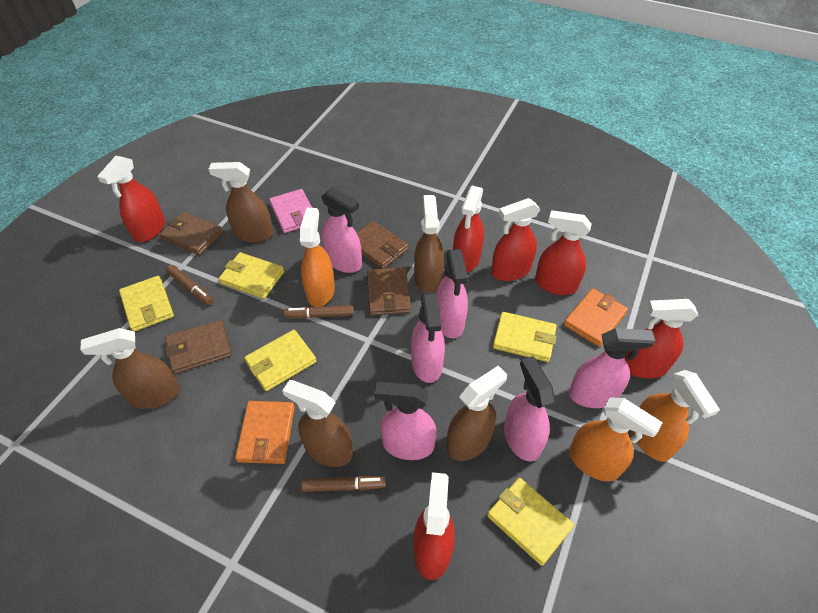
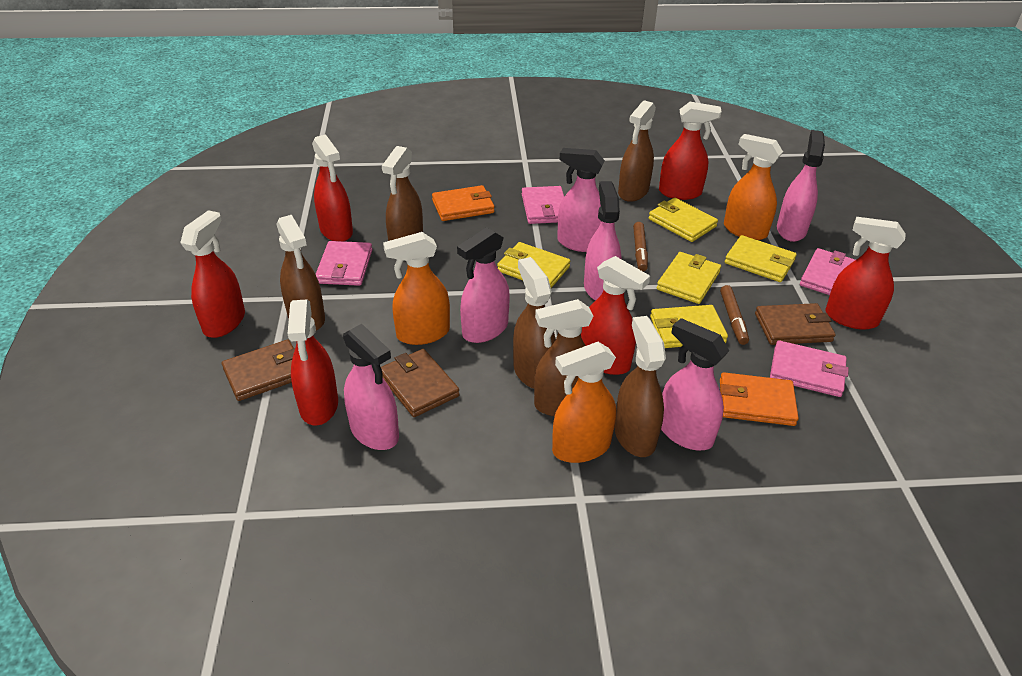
brown marker: [166,265,213,305] [284,305,354,318] [301,476,386,492] = 3 -> [633,222,648,271] [720,285,749,345] = 2
brown spray bottle: [80,328,180,409] [209,162,273,242] [282,380,353,467] [414,195,444,293] [447,366,507,461] = 5 -> [277,215,325,330] [382,146,423,241] [513,257,556,389] [534,299,593,416] [614,316,666,457] [618,100,656,202] = 6
brown wallet: [160,212,223,255] [165,320,231,374] [357,221,408,269] [367,267,411,315] = 4 -> [222,339,295,401] [381,349,460,417] [755,303,836,345] = 3
pink wallet: [269,189,312,233] = 1 -> [315,241,372,286] [522,186,564,224] [770,340,849,397] [800,248,855,295] = 4

